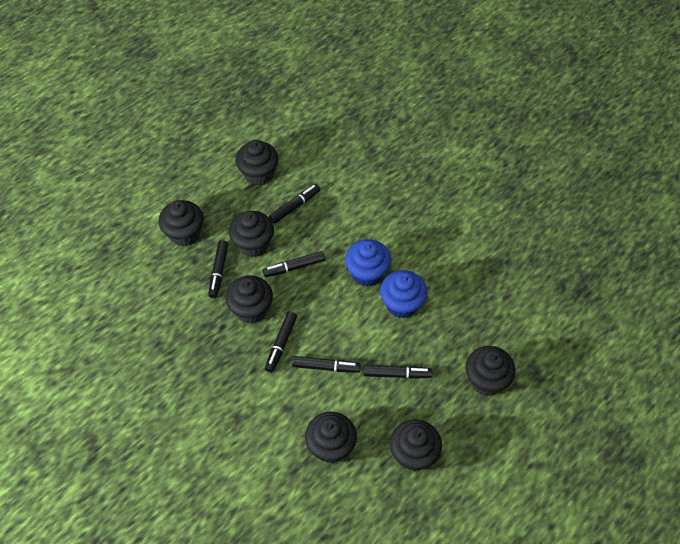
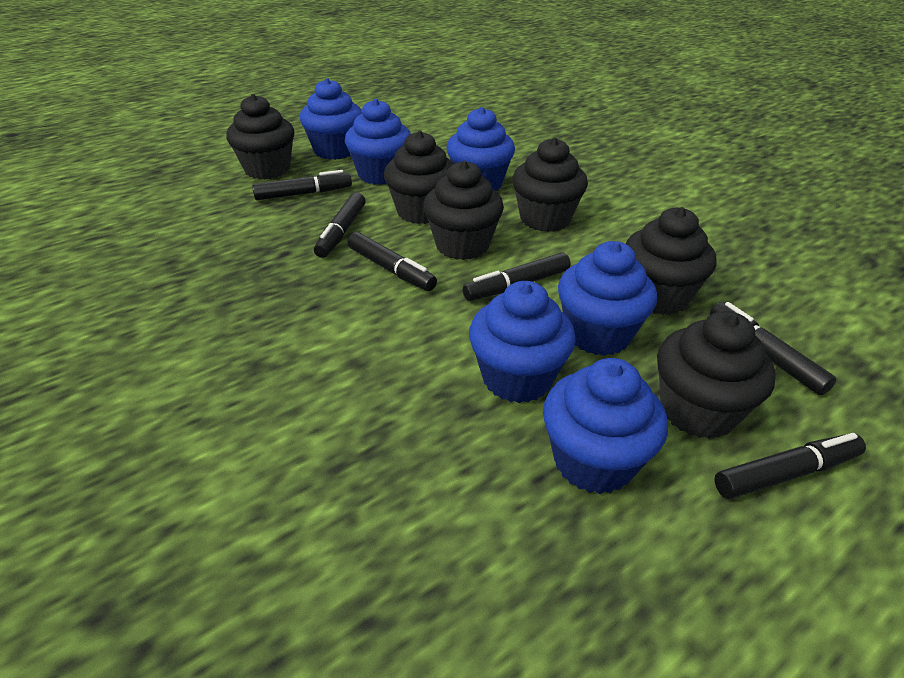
black cupcake: [159,200,204,247] [225,275,273,324] [229,211,274,257] [236,140,279,186] [305,412,357,463] [390,419,442,471] [466,346,516,396] = 7 -> [226,94,294,180] [384,131,454,224] [423,161,504,260] [512,137,588,232] [625,207,716,315] [657,311,776,439] = 6
blue cupcake: [345,239,391,286] [380,270,427,318] = 2 -> [300,78,362,160] [345,99,411,185] [447,107,515,191] [469,281,576,403] [543,358,668,494] [558,241,657,356] = 6

